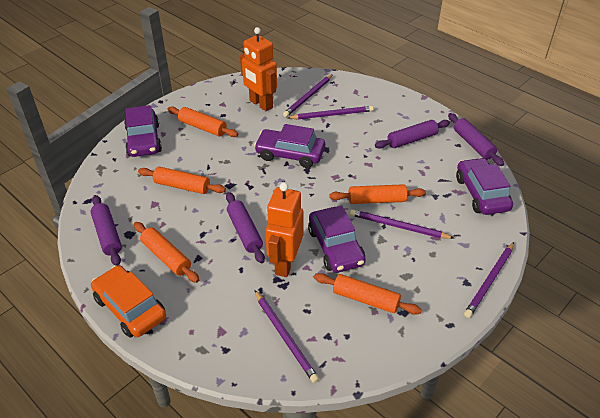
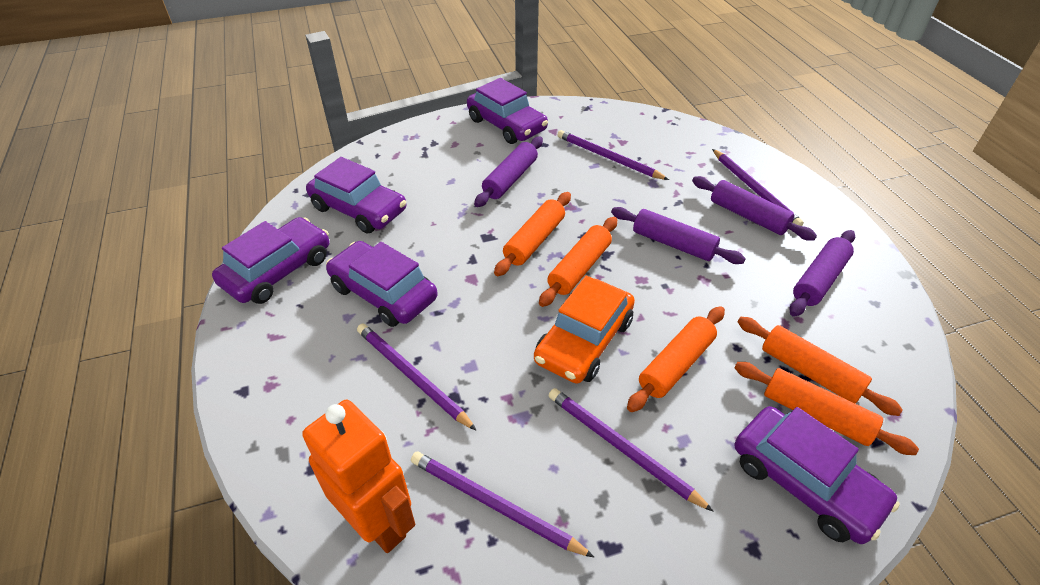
orange robot: [240,27,277,111] [265,183,304,277] = 2 -> [302,400,415,553] = 1
purple car: [124,105,162,157] [254,124,325,168] [308,206,366,273] [456,158,513,215] = 4 -> [212,217,329,304] [306,157,406,234] [326,241,438,327] [467,78,548,144] [735,406,900,544] = 5

